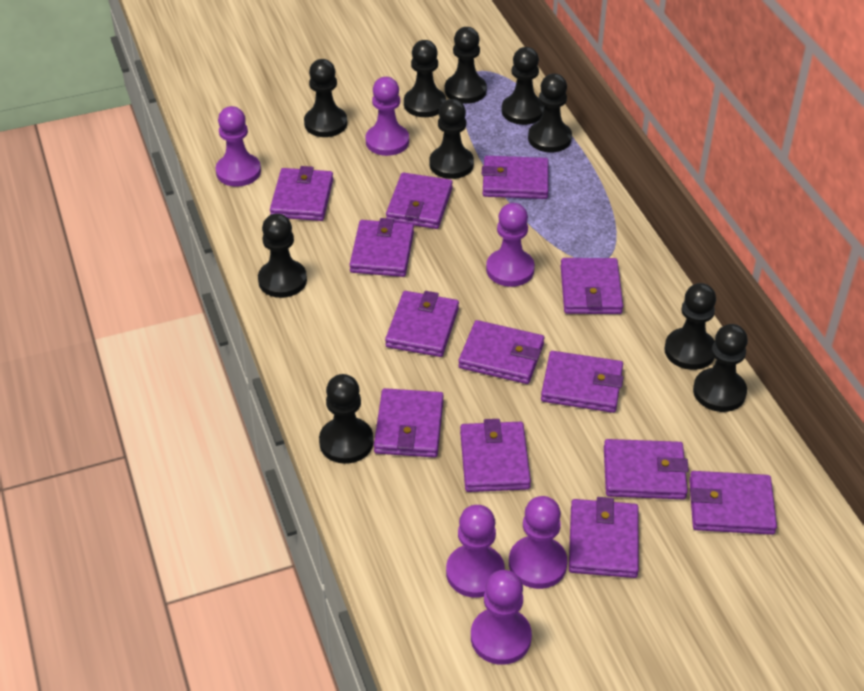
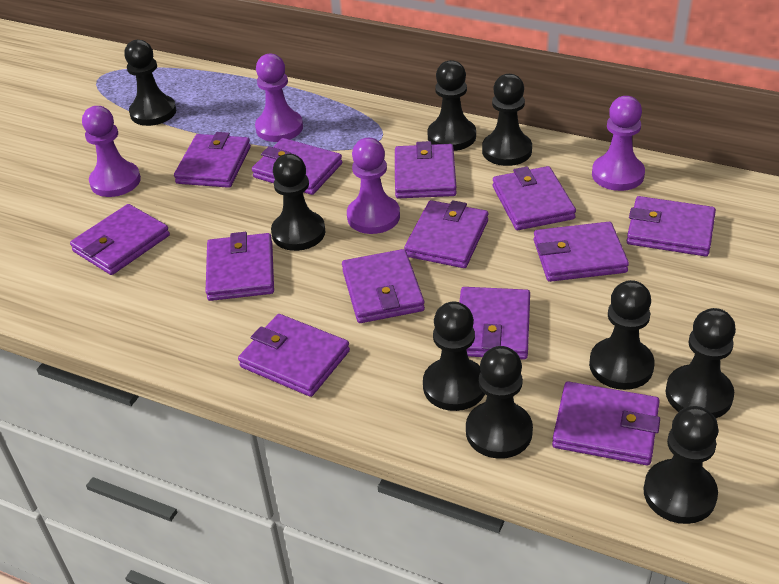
black pawn: [258,213,307,298] [304,59,347,137] [319,374,373,464] [404,40,446,117] [429,99,474,179] [445,27,487,104] [502,47,544,125] [528,74,572,153] [664,283,716,370] [693,324,748,412] = 10 -> [124,40,176,126] [271,154,326,251] [423,302,485,411] [427,60,476,151] [466,346,533,459] [482,74,532,166] [589,280,655,390] [643,406,719,524] [666,308,736,418] = 9
purple pawn: [215,106,261,187] [366,77,409,156] [446,505,505,598] [471,570,532,665] [486,203,535,287] [509,496,568,589] = 6 -> [82,106,141,197] [255,54,303,142] [347,138,400,234] [592,96,645,191] = 4

